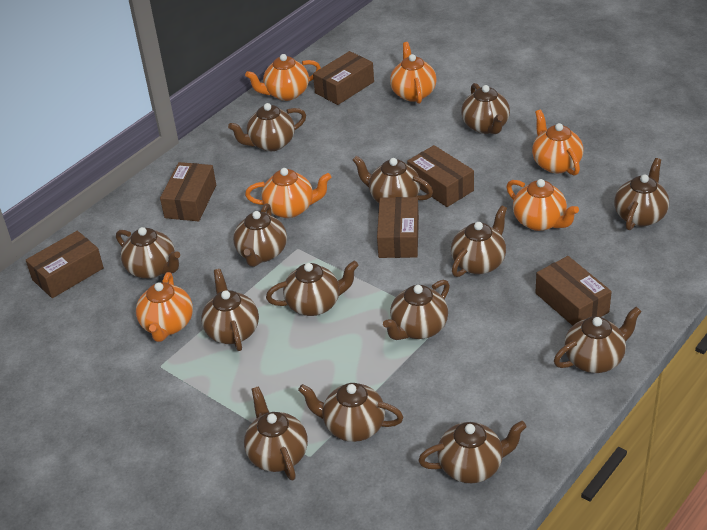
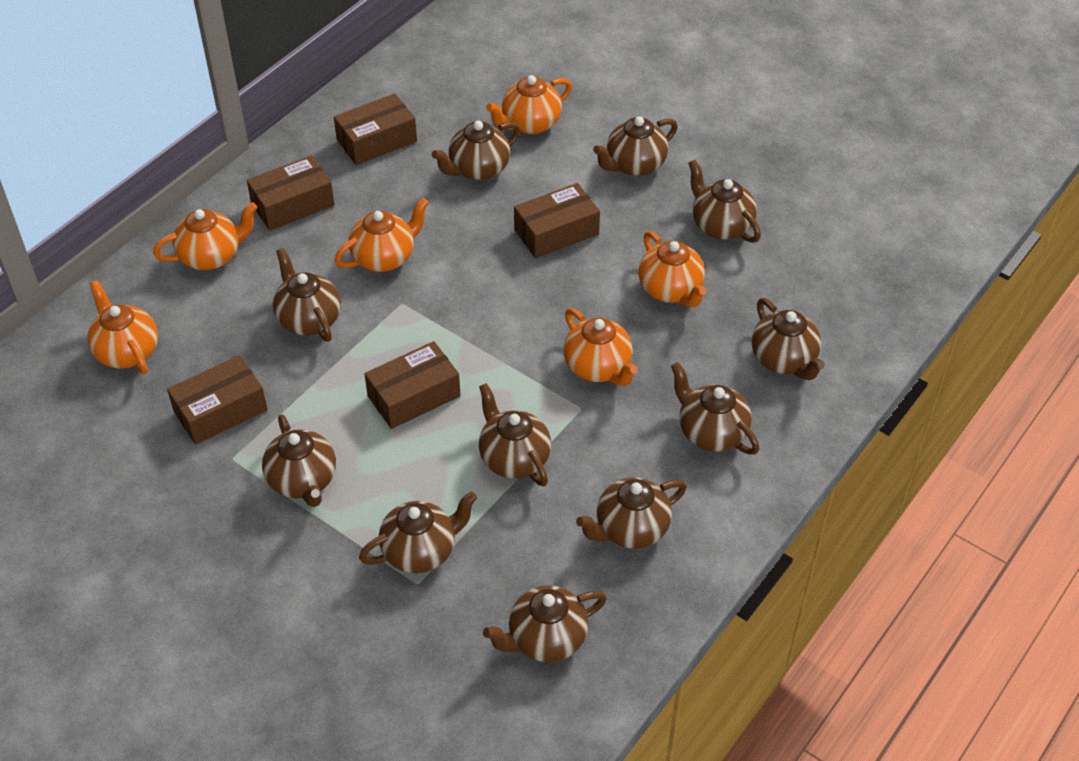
brown box: [26,231,104,298] [160,162,216,221] [313,51,374,105] [377,197,419,258] [407,145,474,207] [535,256,612,326] = 6 -> [167,355,268,445] [247,155,335,231] [334,93,417,165] [364,341,461,429] [514,183,600,258] = 5
brown teapot: [116,227,180,279] [201,269,259,351] [228,103,306,151] [233,204,287,267] [244,386,308,481] [266,261,359,316] [298,383,403,442] [353,155,433,203] [383,280,450,340] [418,421,527,483] [451,205,507,277] [461,83,510,134] [554,307,642,373] [614,158,669,230] = 14 -> [262,414,336,507] [273,248,341,342] [359,491,477,573] [432,121,520,180] [479,383,551,486] [483,585,607,662] [576,477,687,549] [593,116,678,176] [671,362,759,455] [688,160,761,243] [752,298,825,380] = 11

